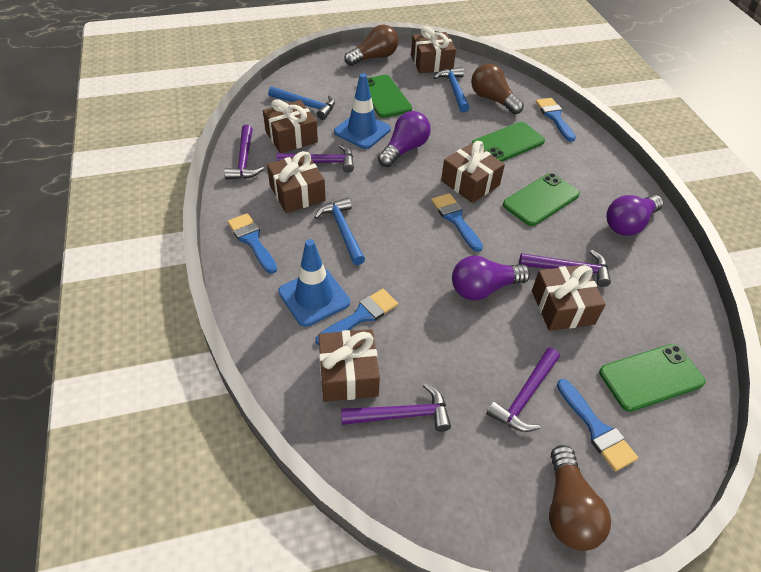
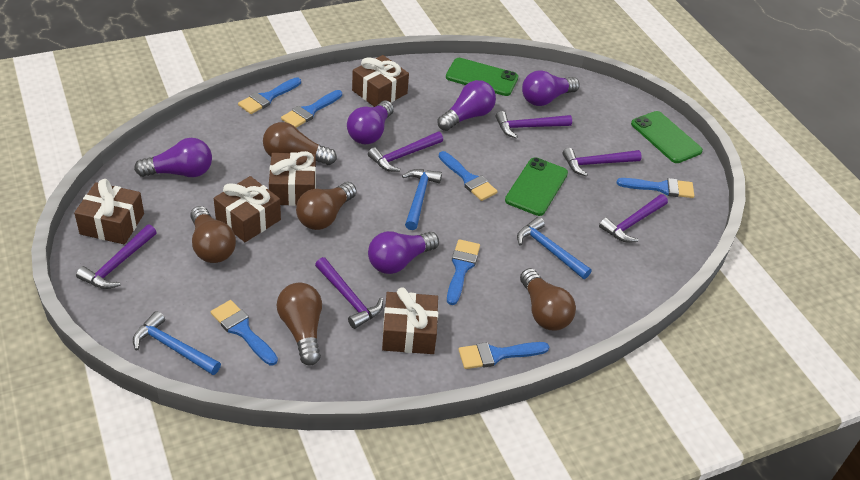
blue brush: [228,213,277,274] [315,289,398,345] [431,193,483,252] [536,98,576,142] [557,379,638,471] = 5 -> [211,300,278,365] [238,77,301,114] [281,90,342,128] [439,151,498,201] [447,239,480,305] [458,342,549,369] [617,178,694,198] = 7
blue traffic cone: [278,239,350,327] [334,73,391,149] = 2 -> none = 0
brown gift: [263,99,318,153] [267,151,326,213] [318,329,380,402] [411,26,456,73] [441,141,505,203] [532,265,606,331] = 6 -> [74,179,144,244] [214,176,281,242] [269,151,316,206] [352,55,409,107] [382,287,438,354] = 5
brown light bulb: [344,24,398,66] [471,63,524,114] [549,445,611,551] = 3 -> [190,206,236,263] [263,122,337,165] [277,283,322,366] [296,182,357,230] [520,268,576,331] = 5
green phone: [367,75,412,118] [472,122,545,162] [503,173,580,226] [599,344,706,412] = 4 -> [446,58,518,96] [505,157,568,216] [631,111,703,163] = 3
purple hammer: [224,125,264,180] [276,144,354,173] [341,384,451,432] [486,348,560,432] [519,250,611,287] = 5 -> [76,224,157,289] [315,257,383,329] [368,132,443,172] [496,111,572,138] [563,148,642,177] [599,194,668,243] = 6
purple light bulb: [378,111,431,167] [452,256,530,300] [606,195,663,236] = 3 -> [134,138,212,177] [347,100,394,144] [368,231,439,274] [437,80,496,131] [522,70,580,106] = 5

